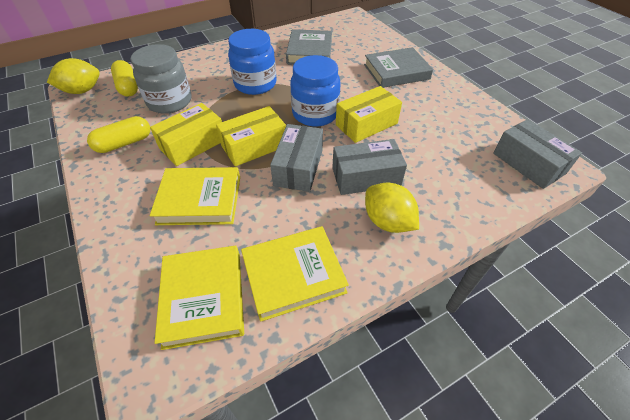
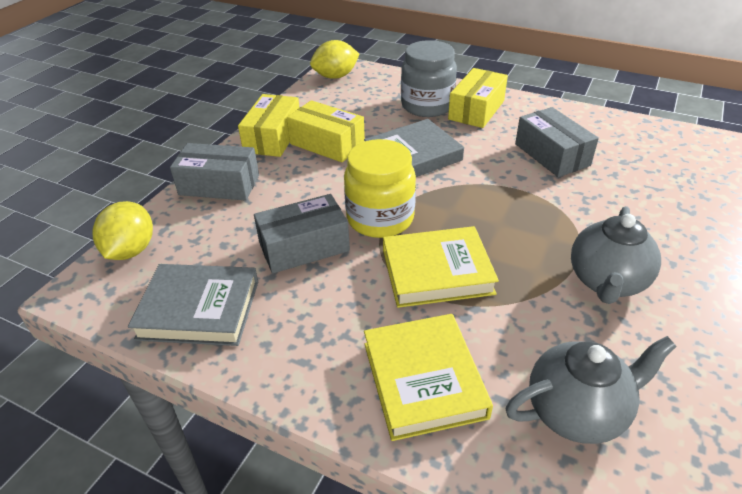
blue jar: [228,29,277,95] [290,55,341,127] = 2 -> none = 0
grey teapot: none = 0 -> [506,336,677,444] [571,206,661,304] = 2
yellow book: [150,167,240,225] [155,245,244,350] [241,226,349,322] = 3 -> [364,314,493,441] [383,226,499,308] = 2
yellow capsule: [87,116,150,153] [111,60,138,97] = 2 -> none = 0
yellow jar: none = 0 -> [344,139,416,238] = 1

